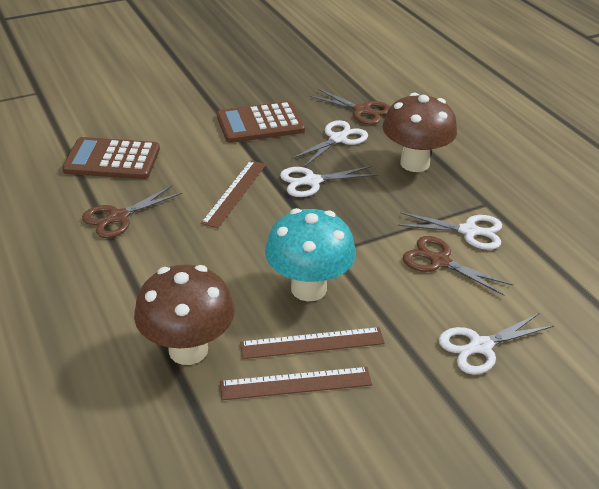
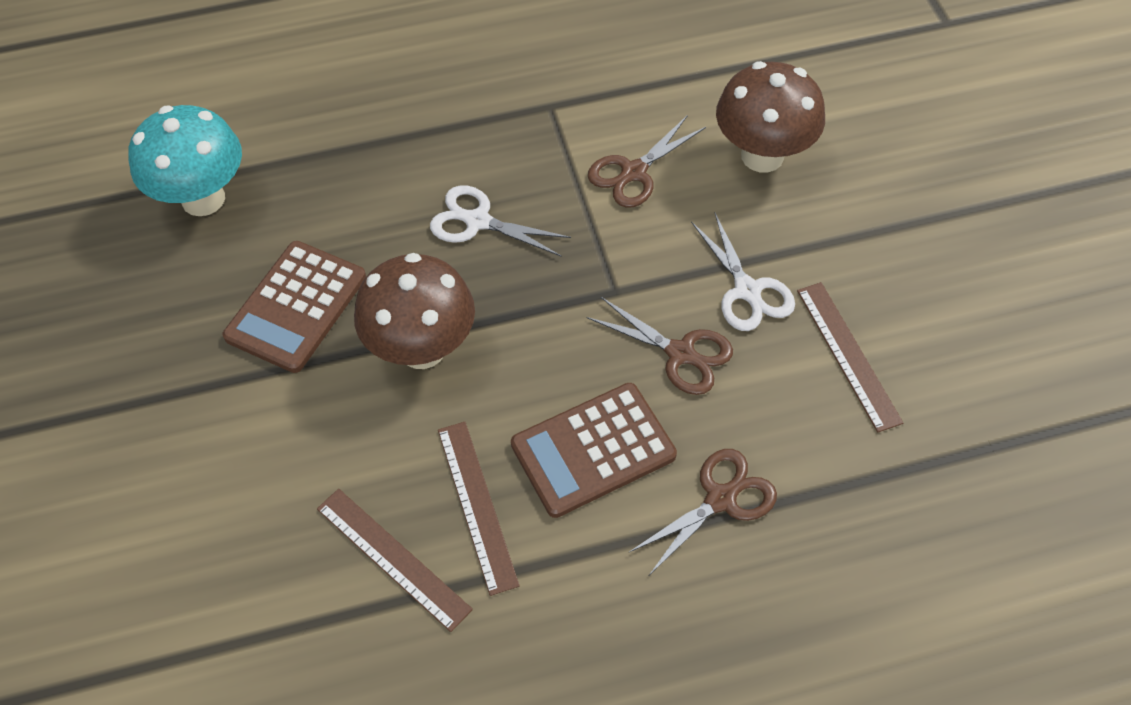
white scissors: [280,166,377,197] [291,120,368,167] [398,212,502,250] [438,313,554,375] = 4 -> [430,185,571,257] [691,213,795,331] = 2

